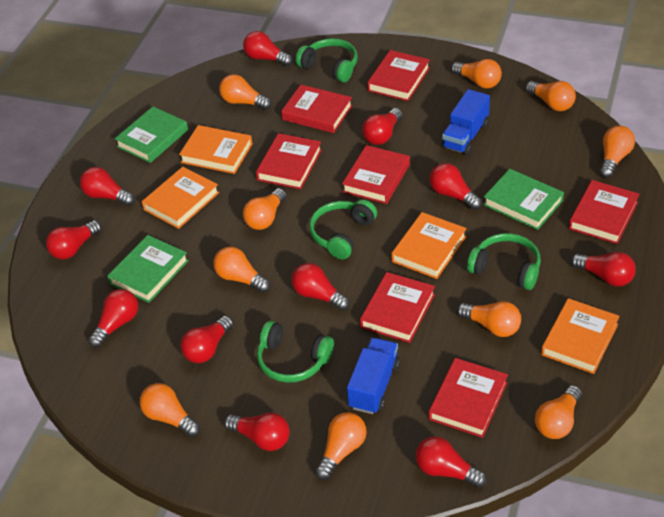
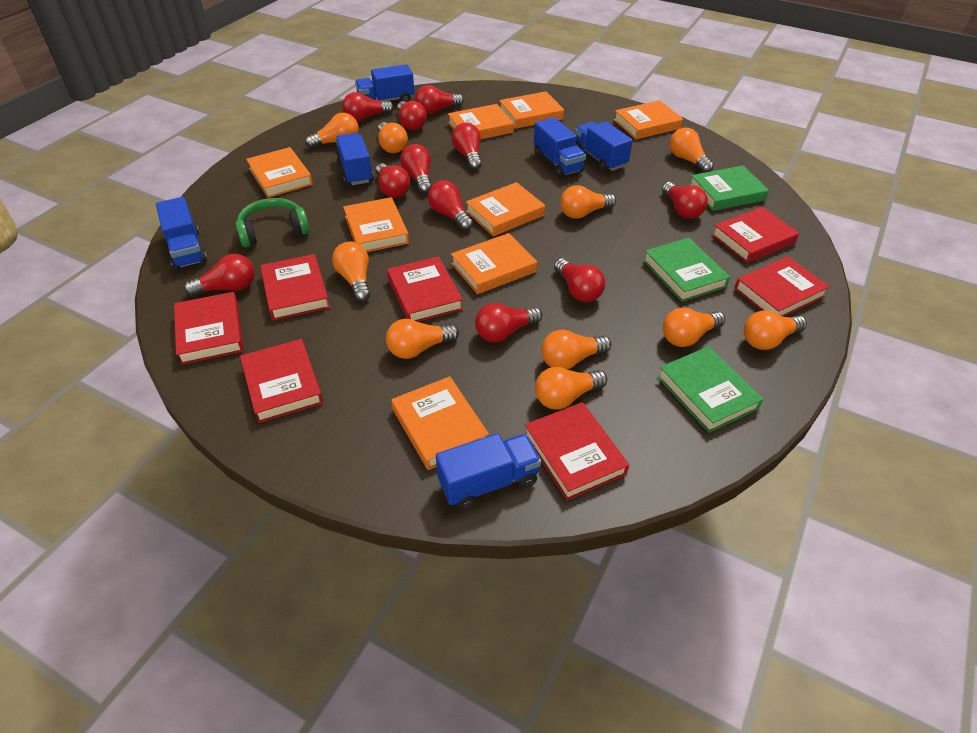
blue truck: [347,338,400,414] [442,89,490,155] = 2 -> [156,197,207,270] [336,133,374,185] [355,64,414,102] [436,433,541,510] [534,117,586,178] [575,121,633,172] = 6
green headphones: [257,321,334,383] [296,38,358,82] [309,199,377,260] [467,233,541,290] = 4 -> [235,198,310,247] = 1
orange book: [142,167,219,229] [179,125,252,174] [391,212,467,279] [541,298,620,374] = 4 -> [246,147,313,198] [343,197,409,252] [391,376,489,470] [448,104,514,139] [451,233,537,294] [466,182,545,236] [499,91,564,129] [614,100,683,139] = 8

